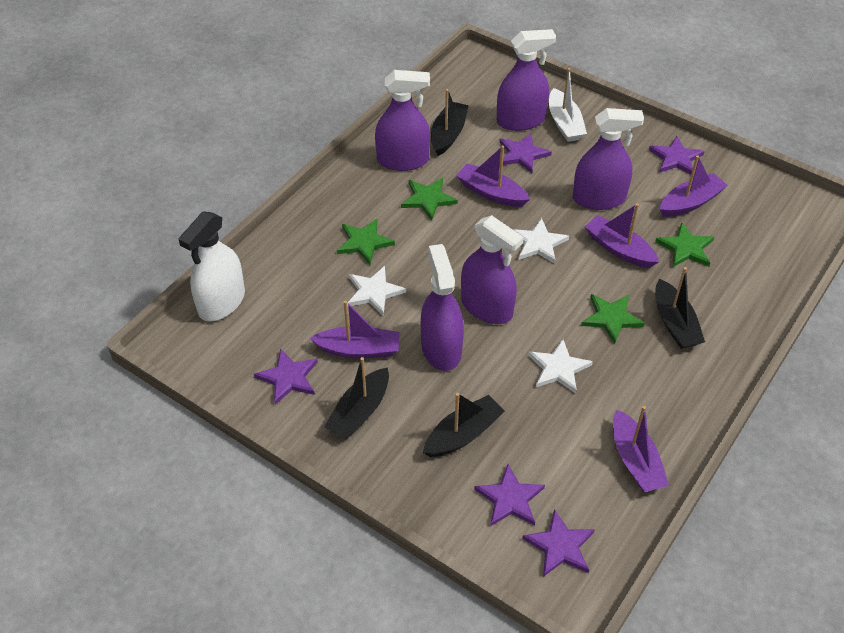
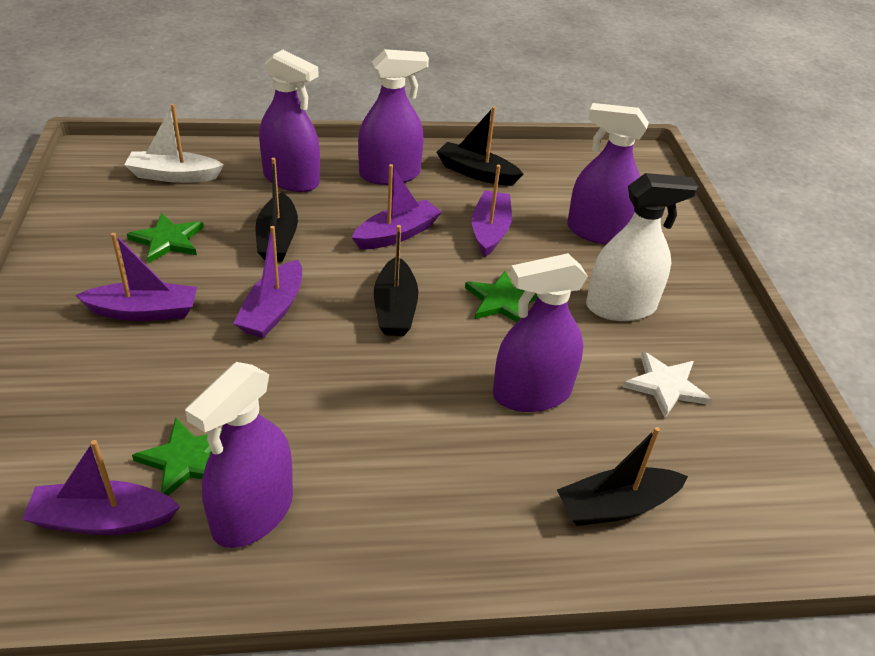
green star: [337,219,395,265] [401,178,458,221] [581,294,645,344] [655,222,714,268] = 4 -> [127,213,204,263] [132,418,222,495] [465,270,537,322] = 3
purple star: [254,348,318,405] [474,464,545,526] [499,133,552,173] [522,509,595,577] [649,136,705,175] = 5 -> none = 0
white star: [347,266,406,315] [512,218,569,264] [528,339,593,394] = 3 -> [623,351,711,418] = 1

